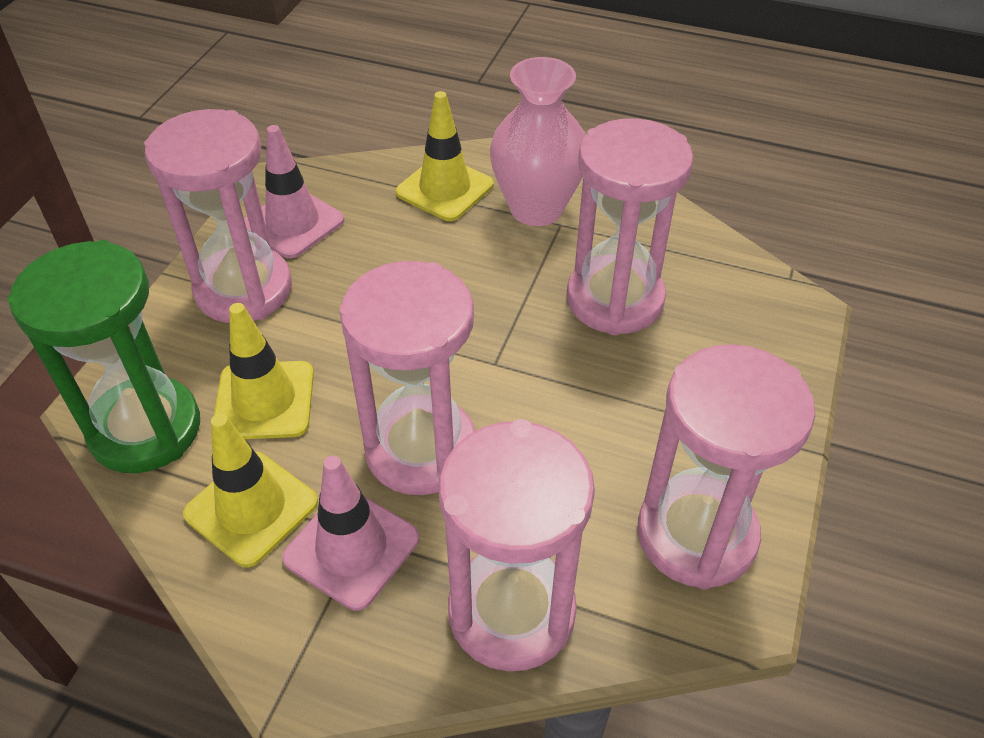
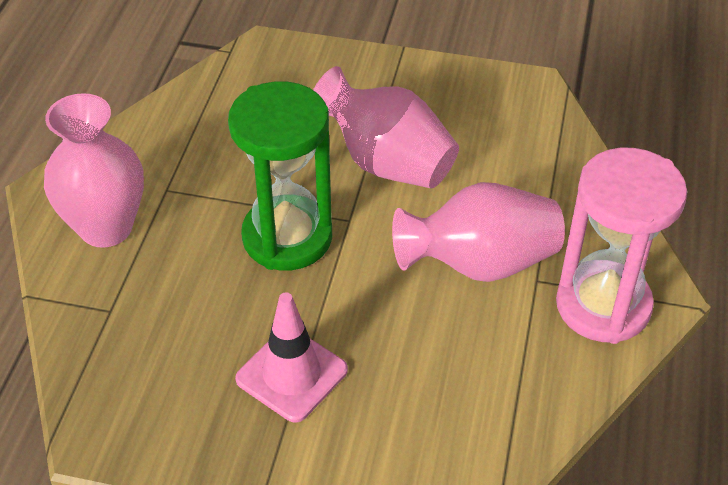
pink hourglass: [144,109,292,323] [340,261,475,495] [439,419,595,671] [567,118,693,335] [637,344,815,590] = 5 -> [556,148,687,344] = 1
pink traffic cone: [244,125,344,258] [282,456,419,611] = 2 -> [235,292,348,423] = 1
pink vase: [490,57,586,226] = 1 -> [44,93,144,248] [313,66,459,189] [392,182,565,282] = 3
yellow traffic cone: [183,414,318,567] [214,303,314,439] [396,91,494,221] = 3 -> none = 0

